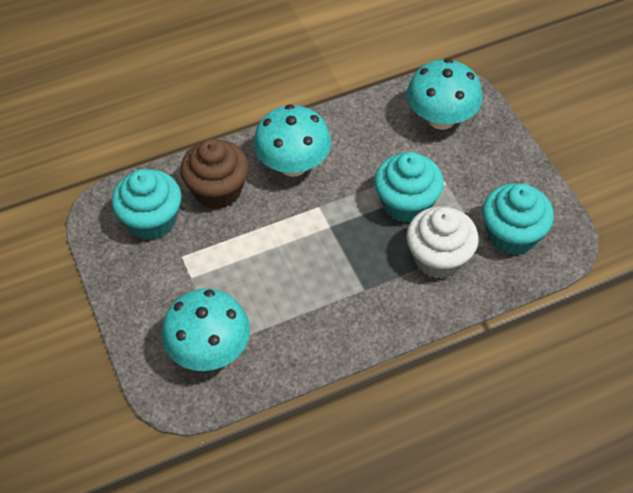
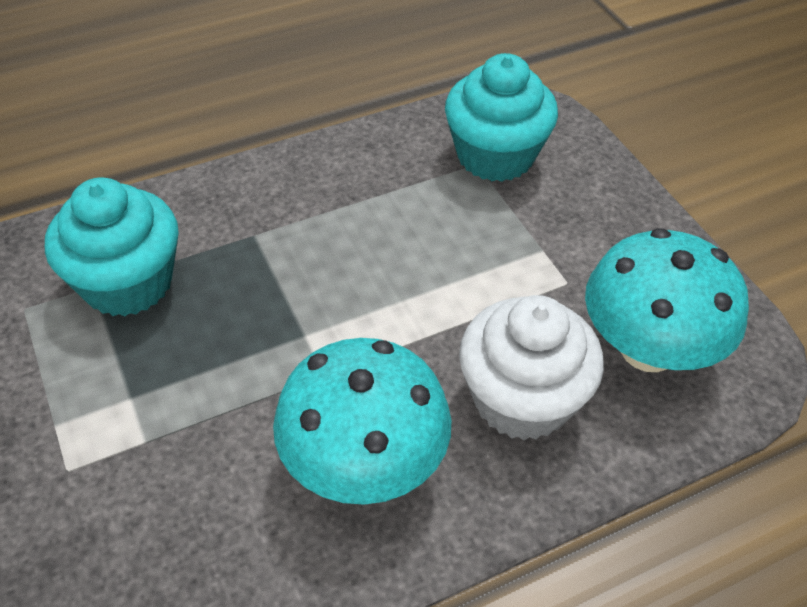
brown cupcake: [180,138,249,209] = 1 -> none = 0
turquoise cupcake: [111,169,181,240] [374,152,444,223] [483,183,554,255] = 3 -> [45,178,179,317] [445,53,558,182] = 2
turquoise mushroom: [161,288,250,371] [253,104,331,177] [407,59,483,130] = 3 -> [273,338,451,505] [585,228,749,372] = 2

